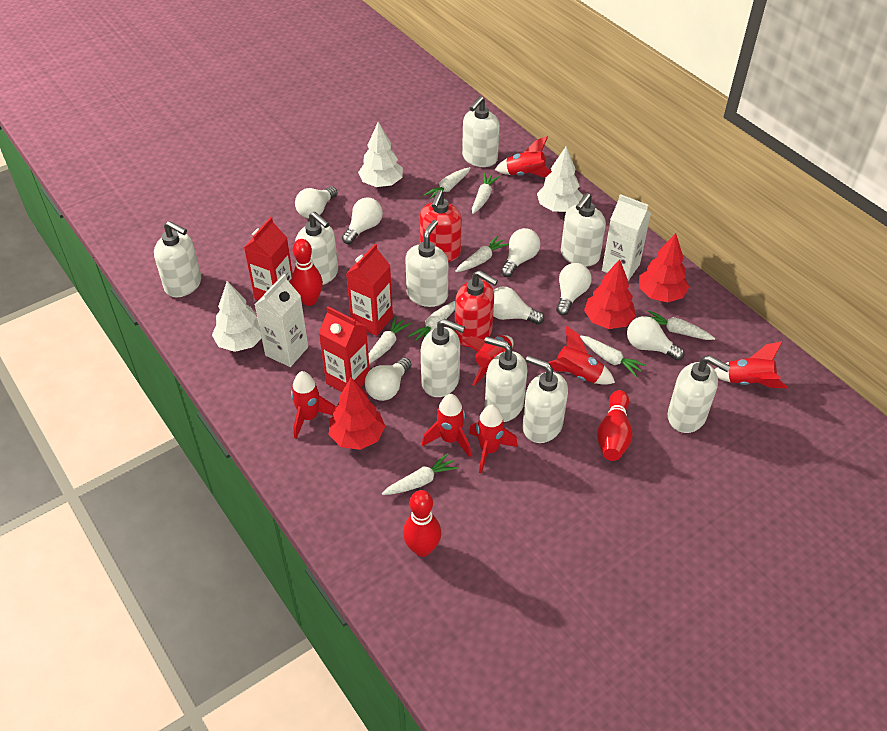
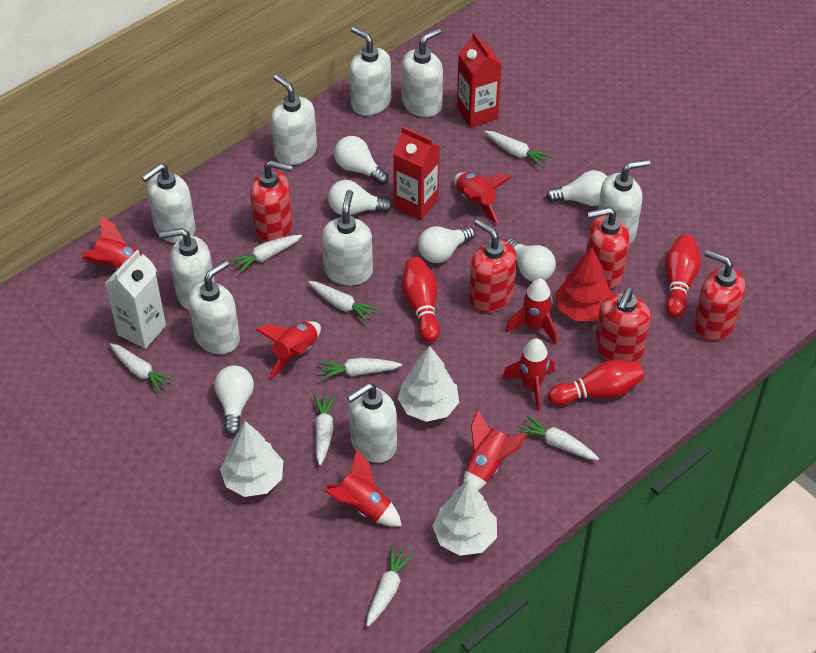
red carton: [244,217,293,301] [319,306,370,392] [346,244,393,336] = 3 -> [393,127,440,220] [457,32,502,128] = 2
red soap dispenser: [420,190,462,262] [455,270,498,347] = 2 -> [250,160,293,242] [469,219,517,312] [586,207,630,290] [594,287,651,361] [694,250,745,341] = 5
red tree: [329,377,385,450] [584,259,636,329] [639,233,689,302] = 3 -> [555,248,612,322] = 1
white carton: [255,274,308,367] [602,194,651,281] = 2 -> [105,250,166,349] = 1
white light bulb: [295,186,337,218] [342,197,383,244] [365,358,411,401] [493,287,544,325] [501,228,540,277] [556,263,592,316] [627,316,685,360] = 7 -> [214,365,254,435] [328,180,393,215] [334,136,388,185] [418,226,475,263] [506,238,556,282] [546,170,607,206] = 6

